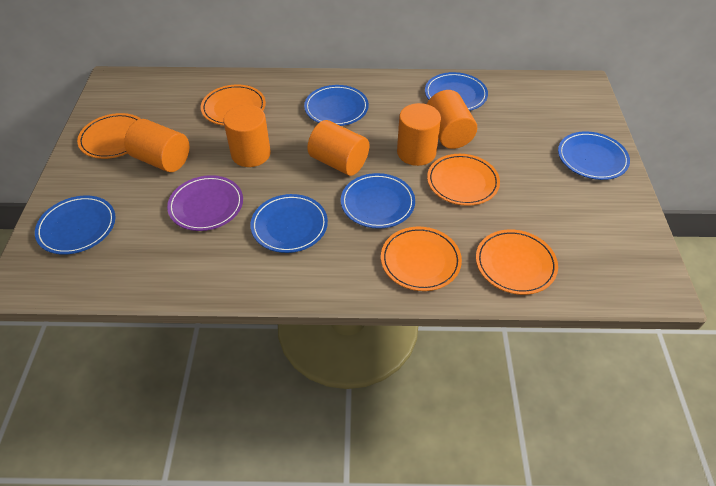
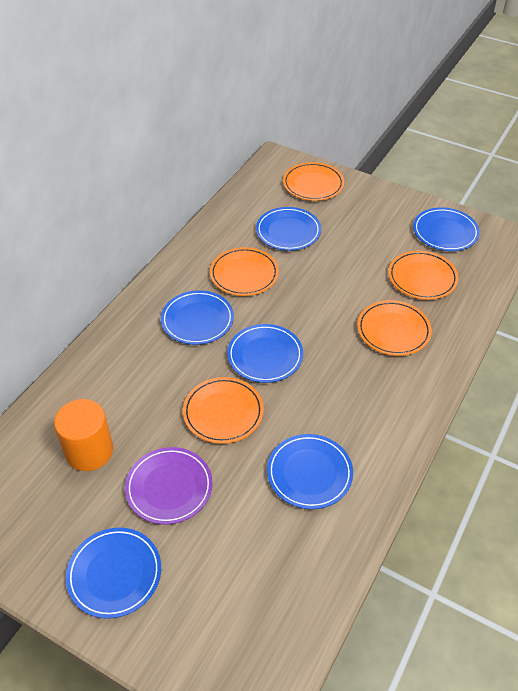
orange cylinder: [124,119,189,172] [223,105,271,167] [307,120,369,176] [397,103,441,166] [427,90,477,149] = 5 -> [54,399,113,471] = 1

